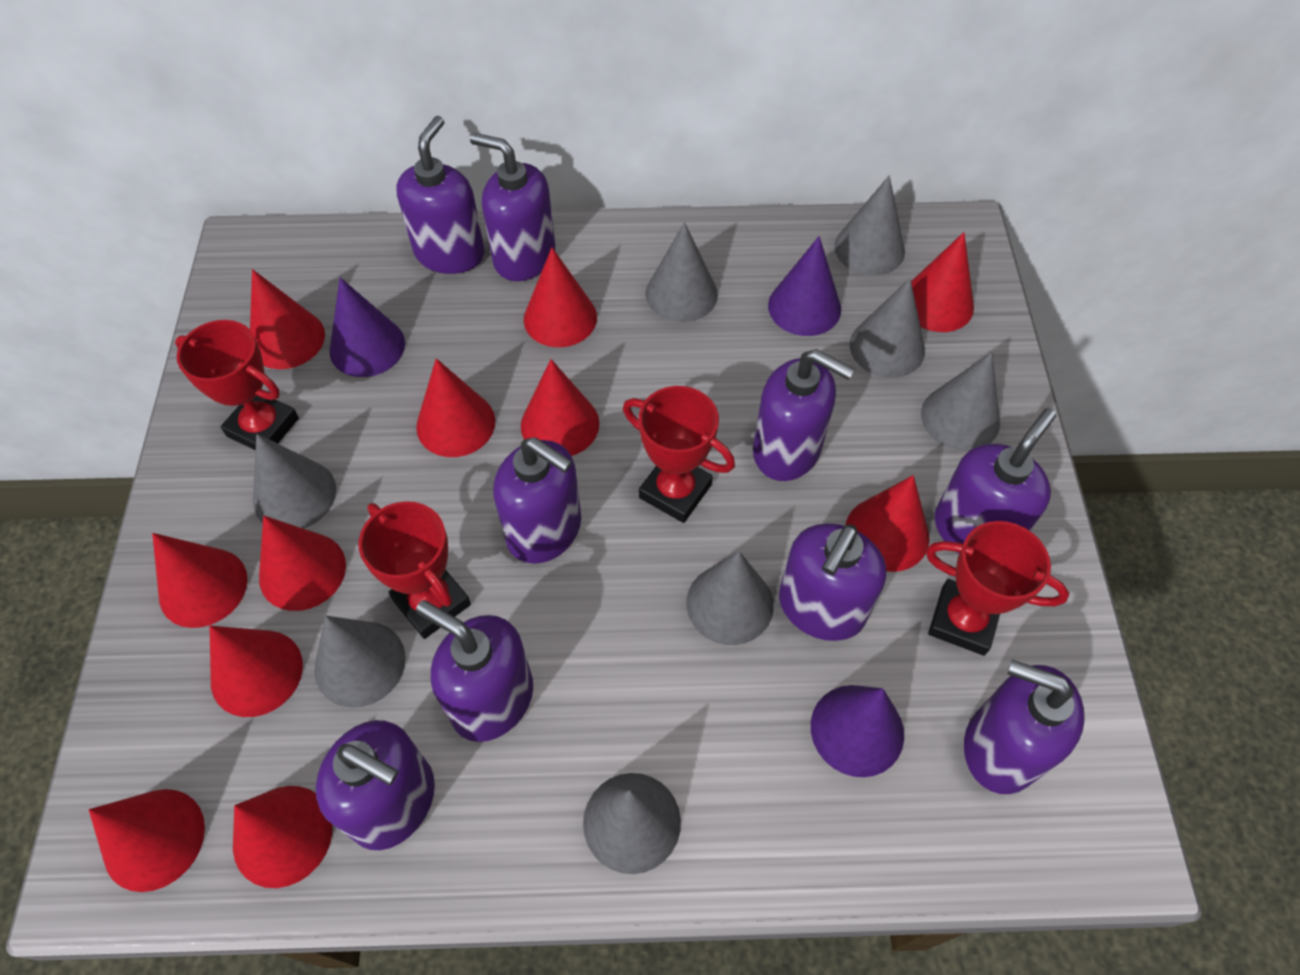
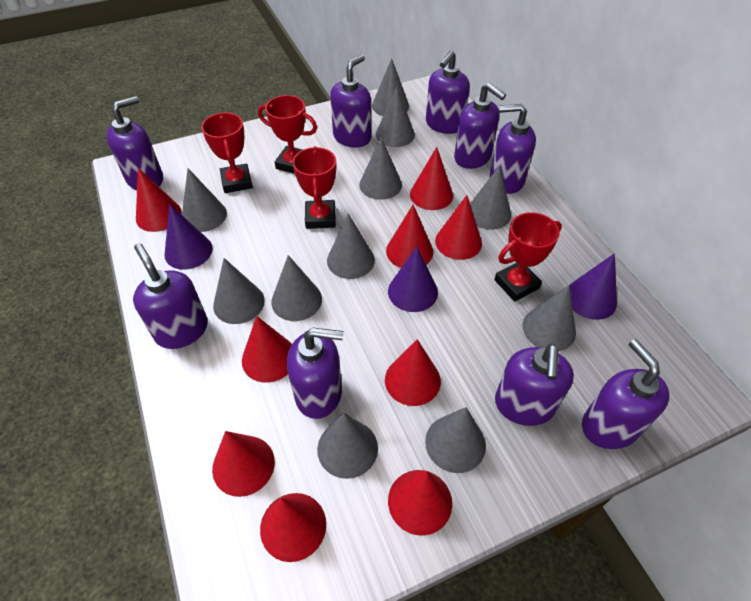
grey cone: [253,434,336,529] [314,616,406,708] [583,773,681,874] [646,222,718,322] [686,551,774,645] [834,175,905,275] [850,278,925,378] [921,352,1000,451] = 8 -> [182,168,227,232] [213,258,265,324] [271,255,322,321] [317,413,378,479] [327,214,375,279] [359,137,402,200] [372,58,409,116] [376,87,415,147] [425,407,486,473] [470,166,511,230] [523,285,576,351] = 11
red cone: [89,789,205,892] [152,533,248,628] [209,626,303,717] [233,786,333,888] [250,269,325,369] [259,516,346,611] [416,358,495,457] [521,359,599,456] [524,248,597,347] [845,475,929,572] [911,232,974,332] = 11 -> [136,168,182,232] [212,431,275,497] [242,316,292,383] [260,493,326,562] [385,339,441,406] [386,205,433,268] [388,470,452,536] [410,147,453,210] [435,195,482,260] = 9

